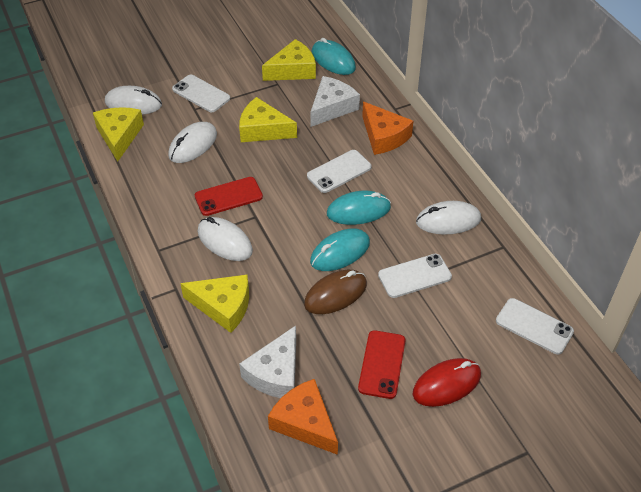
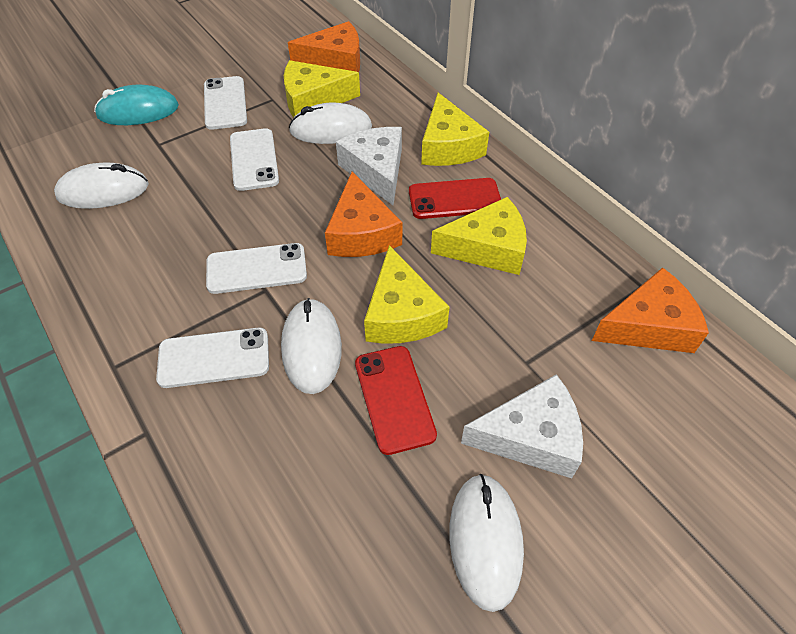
brown mouse: [304,270,367,314] = 1 -> none = 0
orange cheese: [268,379,338,455] [362,102,413,155] = 2 -> [288,21,360,72] [325,172,402,257] [592,267,709,353] = 3
red mouse: [413,358,481,407] = 1 -> none = 0
turquoise mouse: [310,229,370,271] [312,38,356,75] [327,191,391,225] = 3 -> [94,85,179,125] = 1

